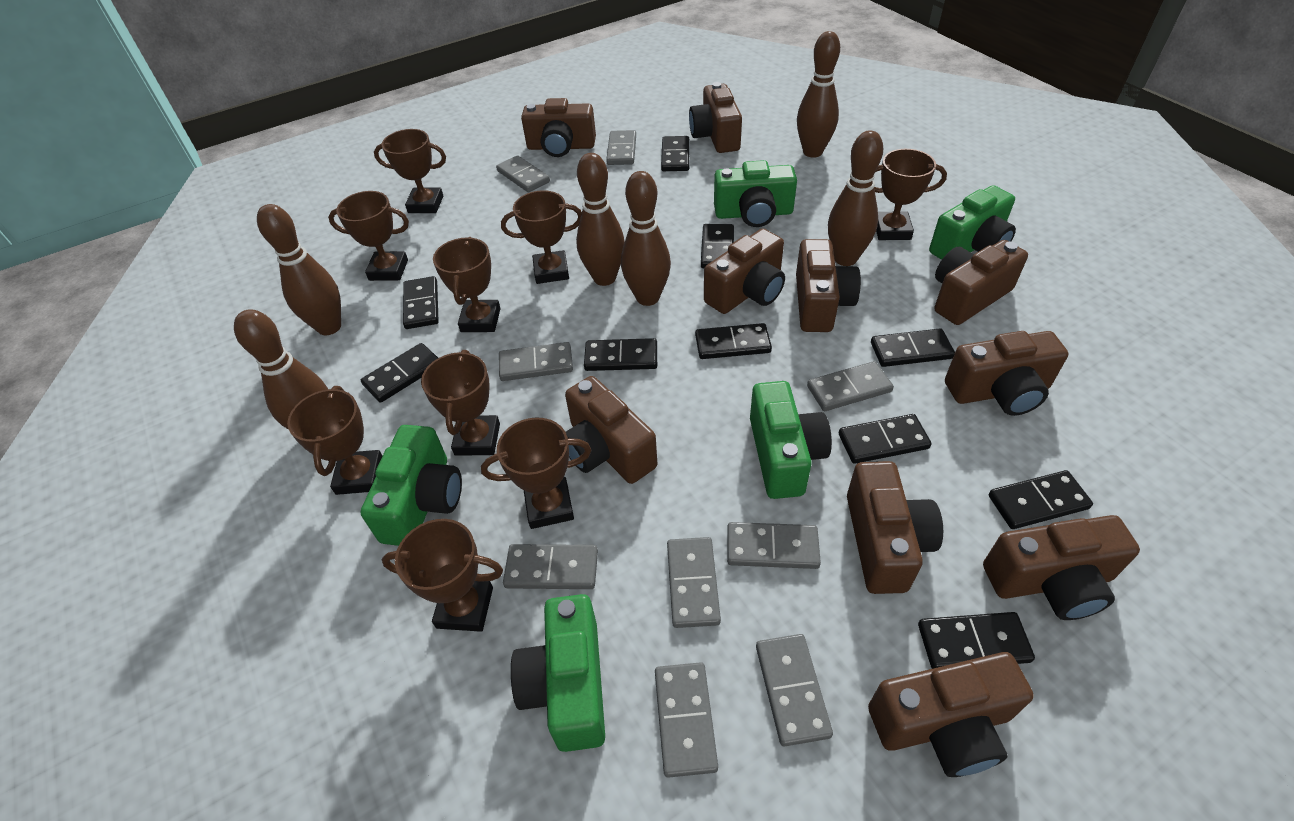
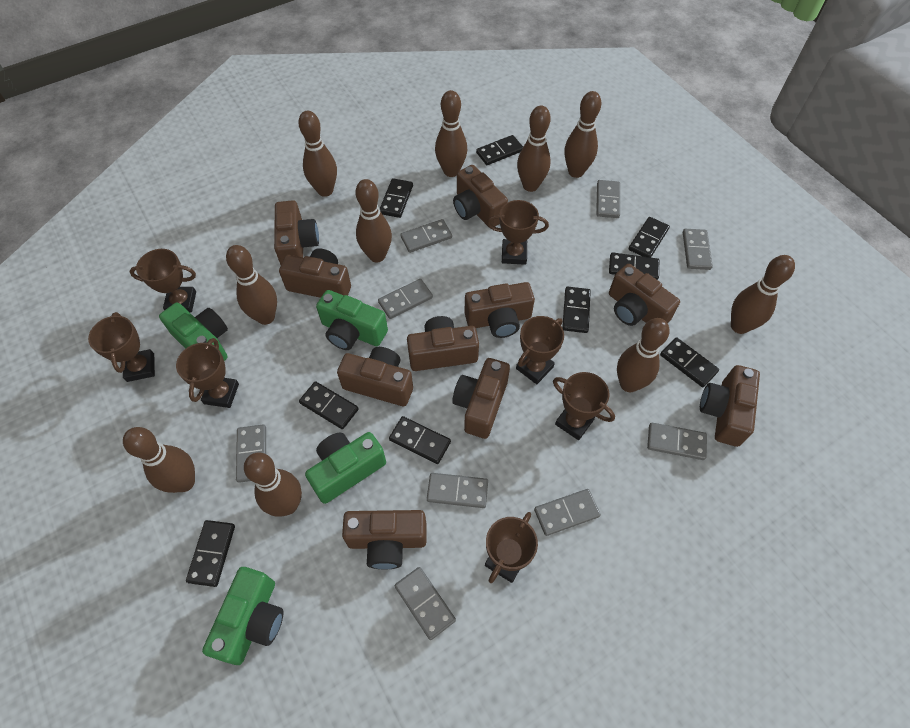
black domino: [361,343,438,403] [403,276,439,329] [584,338,657,371] [661,136,689,171] [695,323,772,359] [701,224,734,268] [839,414,931,464] [871,328,955,367] [918,612,1035,669] [989,470,1093,529] = 10 -> [186,520,235,587] [299,381,359,429] [380,178,413,218] [389,416,451,464] [476,135,523,165] [562,287,591,333] [609,252,659,280] [629,217,670,258] [660,338,719,387] = 9
brown bowling pin: [234,309,328,430] [257,204,341,335] [576,153,625,286] [621,171,671,306] [797,31,840,158] [828,130,883,266] = 6 -> [123,427,195,493] [226,245,277,325] [244,452,302,517] [298,111,337,197] [356,179,392,262] [435,90,467,177] [517,105,551,192] [564,91,601,178] [617,318,670,392] [731,255,795,334] = 10
brown trophy: [287,386,382,495] [328,191,409,281] [374,129,446,213] [382,519,503,632] [421,350,500,456] [433,237,501,332] [481,417,591,529] [501,190,582,284] [874,149,947,240] = 9 -> [88,312,155,382] [129,249,196,313] [176,338,239,408] [485,512,538,583] [487,200,549,265] [516,316,564,384] [553,372,615,440] = 7
green camera: [360,425,462,546] [511,594,605,752] [714,160,797,227] [750,381,832,499] [929,185,1016,260] = 5 -> [159,303,228,361] [202,567,284,665] [305,432,386,504] [316,290,388,350] = 4

